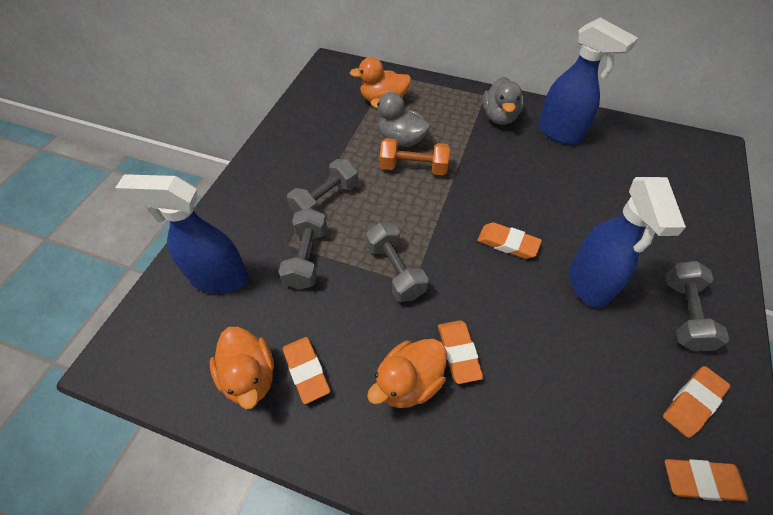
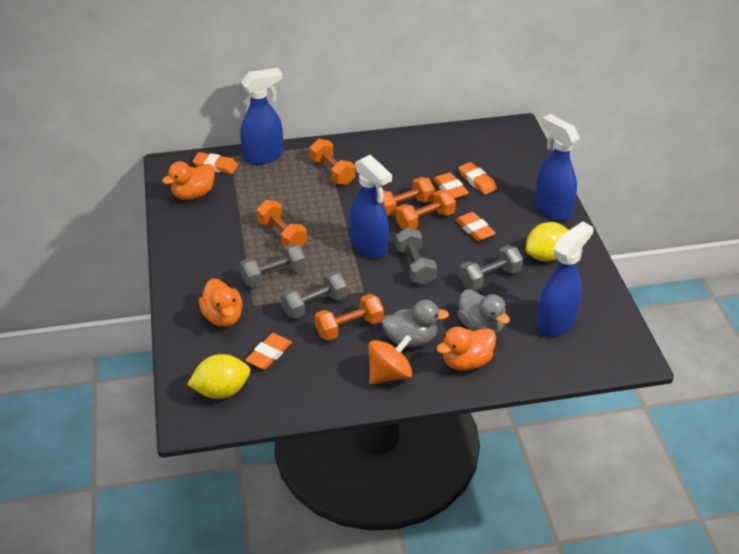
blue spray bottle: [115,174,248,294] [538,18,638,145] [569,177,686,308] = 3 -> [240,68,283,165] [350,155,392,259] [535,114,580,221] [537,222,593,337] = 4
orange dumbbell: [379,138,450,175] = 1 -> [257,200,307,247] [310,139,355,185] [315,294,384,341] [382,177,435,217] [396,190,456,230] = 5
orange spinning top: none = 0 -> [368,335,412,384] = 1
yellow lemon: none = 0 -> [187,354,250,399] [526,222,569,261] = 2

